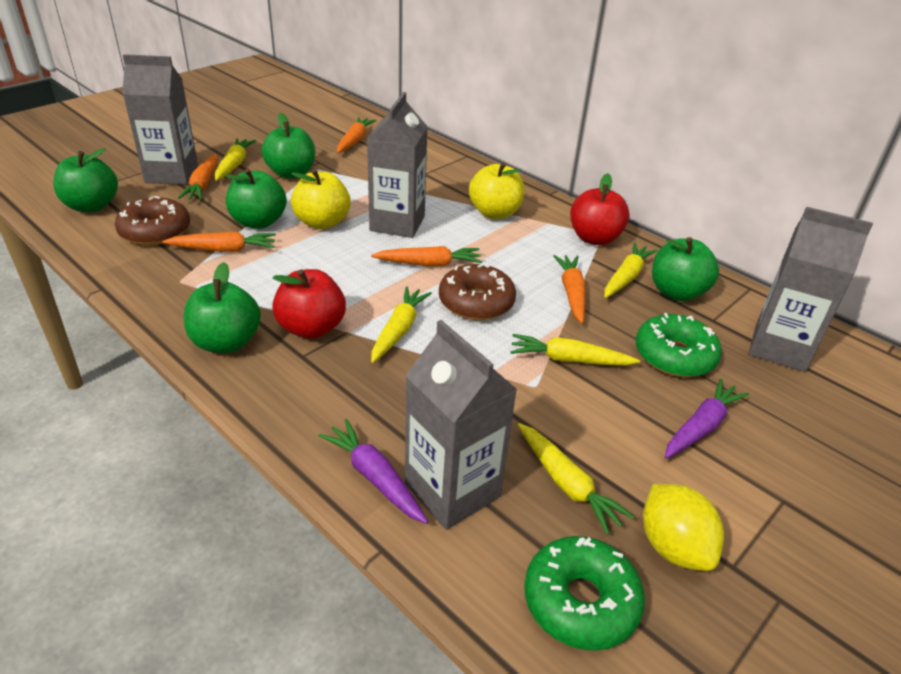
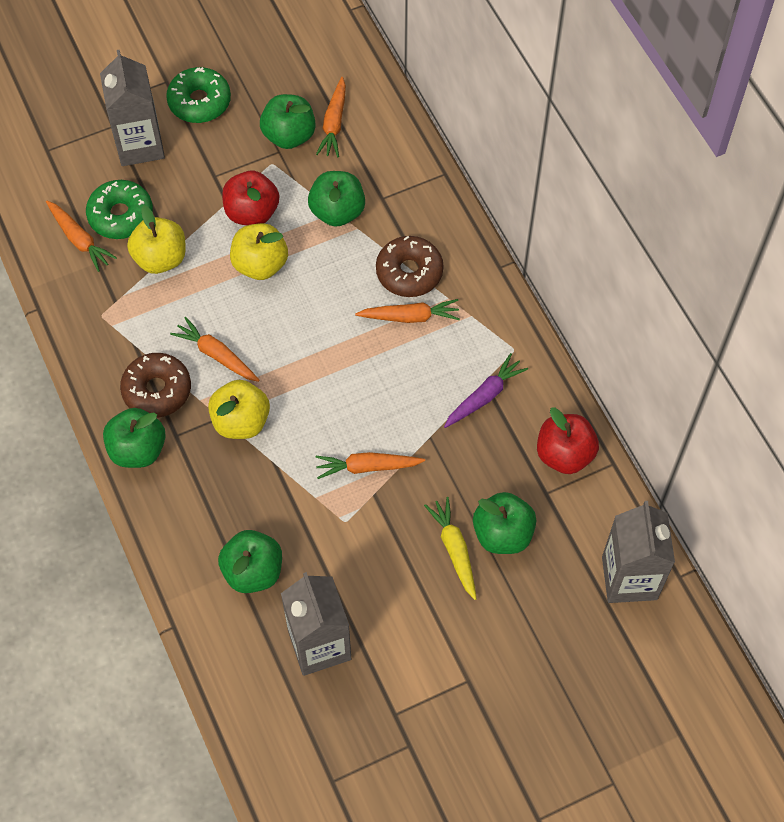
grey carton: [122,54,198,185] [367,92,428,238] [405,320,518,530] [749,206,873,372] = 4 -> [100,50,165,166] [281,572,351,676] [602,501,675,603] = 3
purple carrot: [318,419,428,524] [665,379,749,459] = 2 -> [444,353,528,428] = 1
yellow apple: [291,169,351,229] [469,162,525,219] = 2 -> [127,205,186,274] [208,380,270,439] [230,223,288,280] = 3
yellow carrot: [215,138,256,181] [371,286,432,363] [510,334,640,366] [518,423,635,535] [604,242,658,298] = 5 -> [424,497,477,600] = 1
yellow lemon: [643,484,724,571] = 1 -> none = 0

